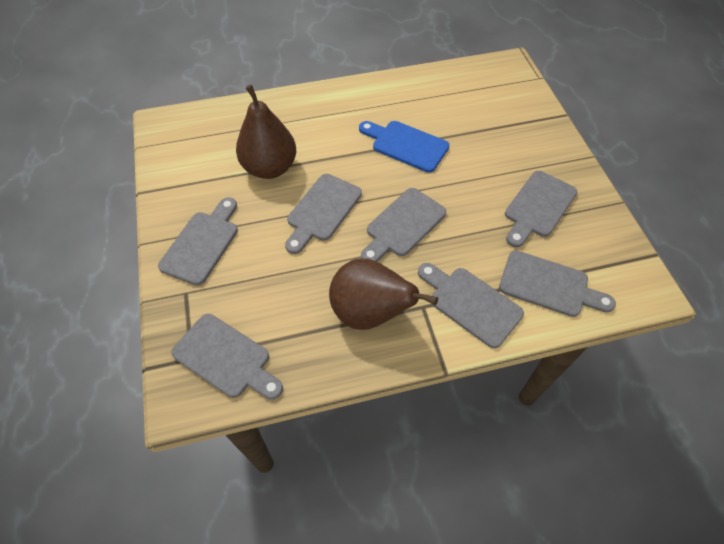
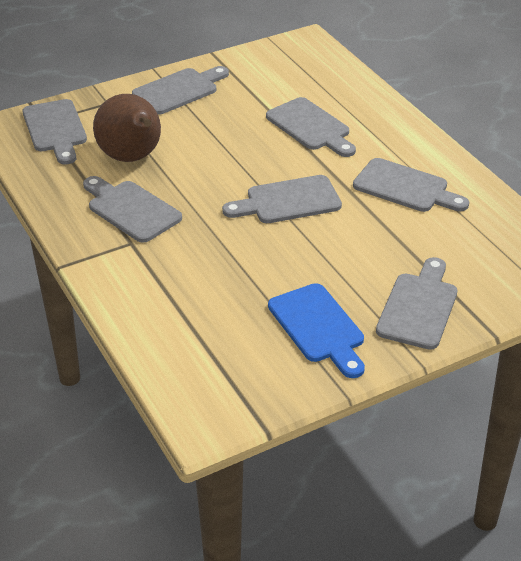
brown pear: [236,85,296,179] [329,258,438,330] = 2 -> [93,94,161,162] = 1

